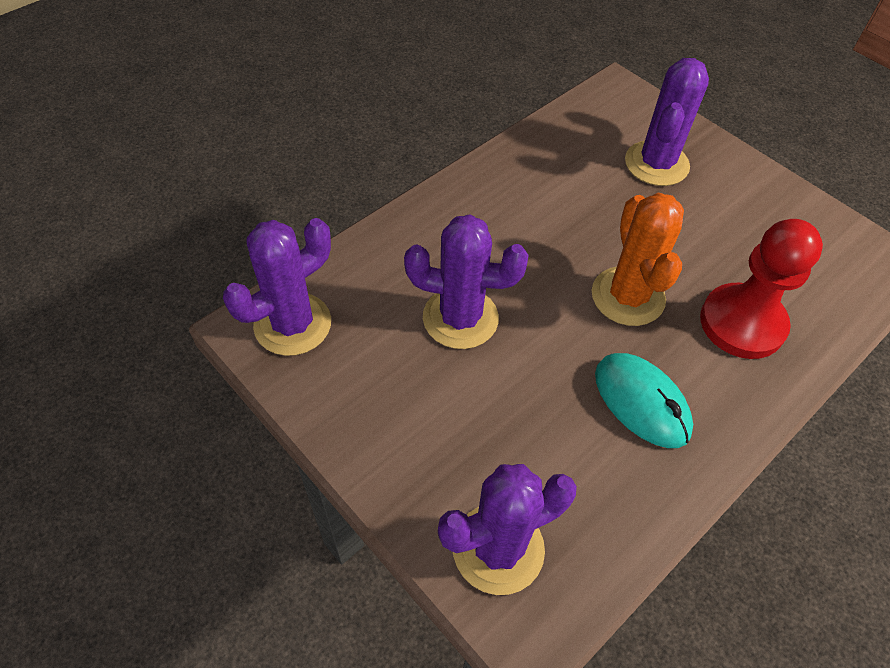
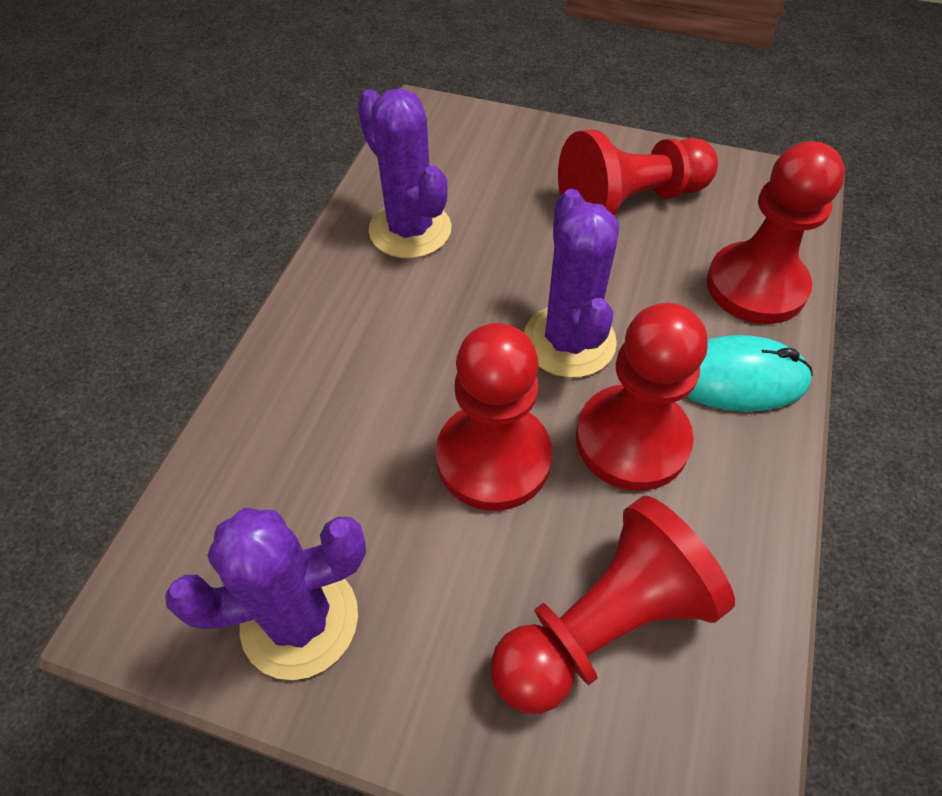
orange cactus: [592,193,684,326] = 1 -> none = 0
purple cactus: [223,218,331,356] [404,214,528,349] [438,464,577,595] [625,58,709,186] = 4 -> [165,508,366,680] [357,88,451,259] [524,189,619,378] = 3
red pawn: [700,219,823,359] = 1 -> [436,323,552,511] [491,496,735,714] [558,129,718,216] [576,303,708,491] [707,141,845,324] = 5

